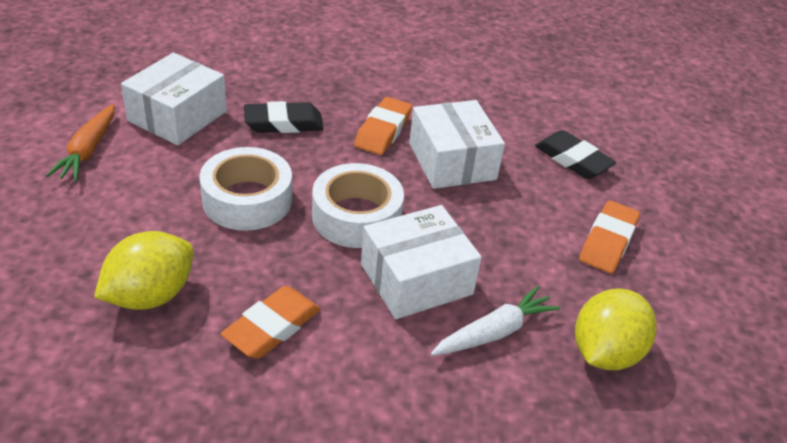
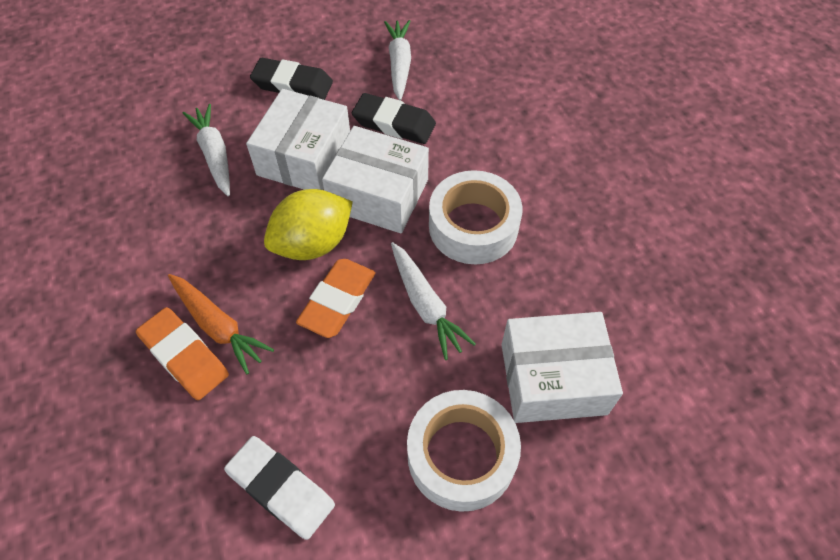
orange eraser: [221,286,320,359] [354,97,412,155] [579,201,640,273] = 3 -> [136,307,229,400] [296,259,376,338] = 2
white carrot: [431,286,561,356] = 1 -> [182,104,230,196] [384,20,411,101] [391,242,476,360] = 3
white eraser: none = 0 -> [224,436,335,540] = 1
yellow lemon: [94,231,194,310] [575,288,657,370] = 2 -> [264,189,353,260] = 1

